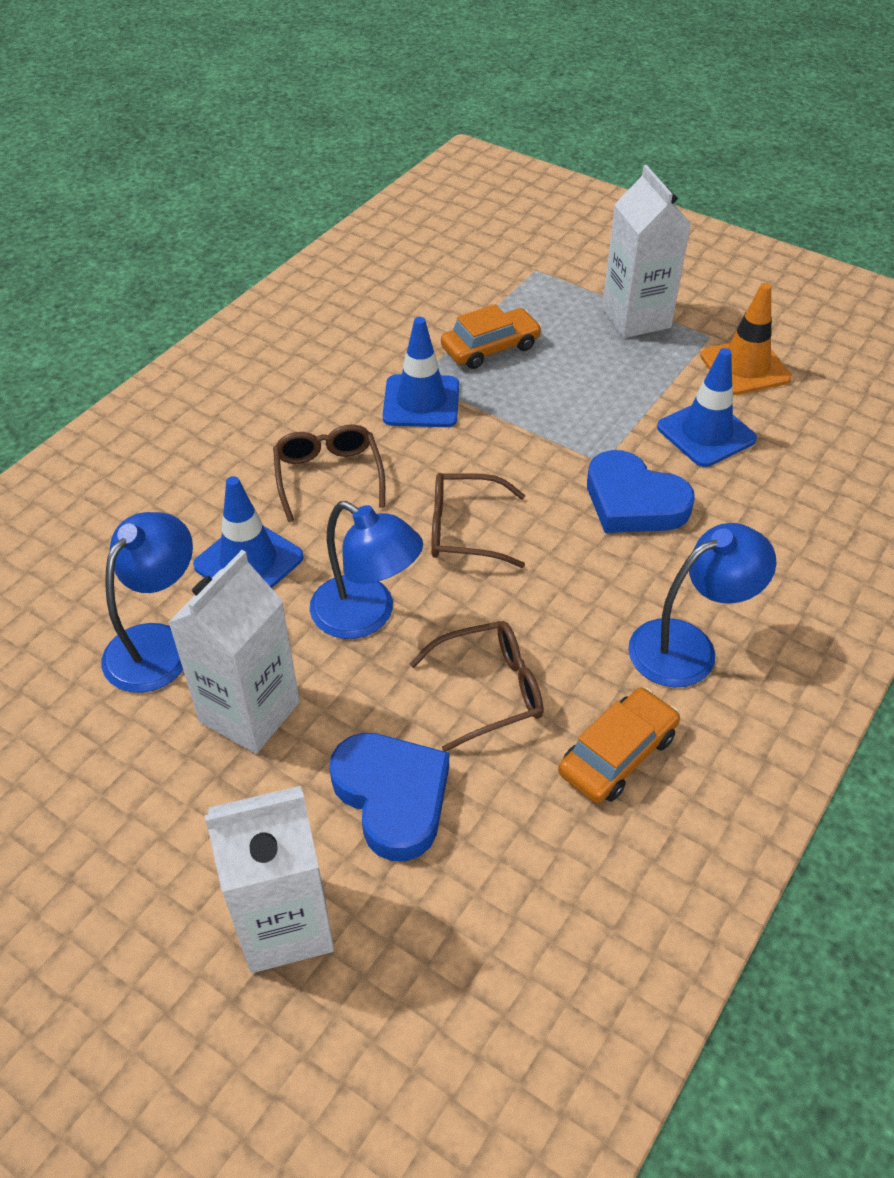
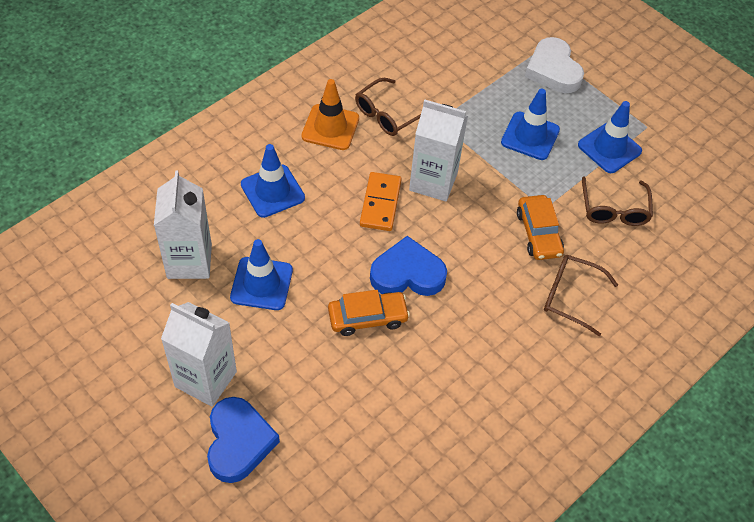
blue lamp: [102,512,193,693] [310,501,423,639] [628,523,777,688] = 3 -> none = 0
blue traffic cone: [193,476,304,588] [383,317,459,427] [657,348,757,467] = 3 -> [230,239,293,310] [241,144,305,218] [501,89,560,160] [578,101,642,173] = 4
orange domino: none = 0 -> [360,172,402,231] = 1
white heart: none = 0 -> [525,37,584,93] = 1

